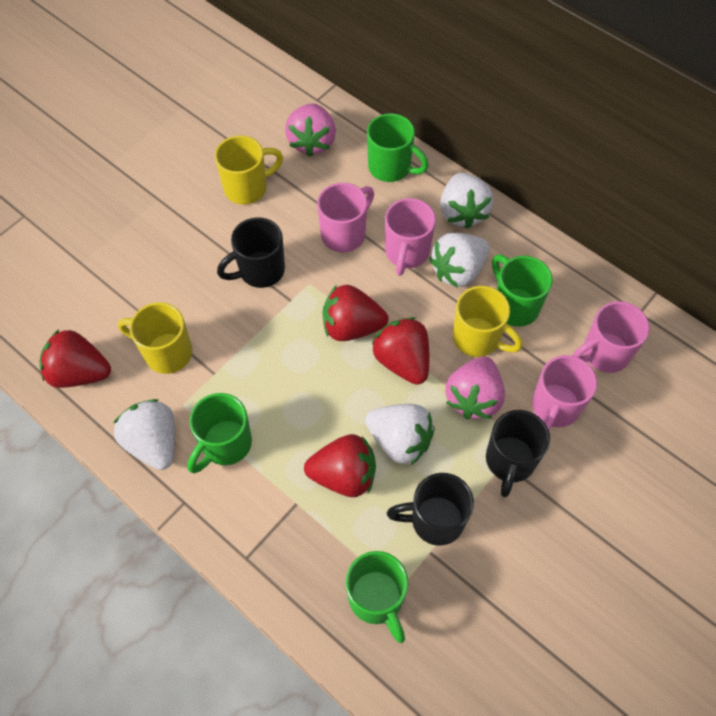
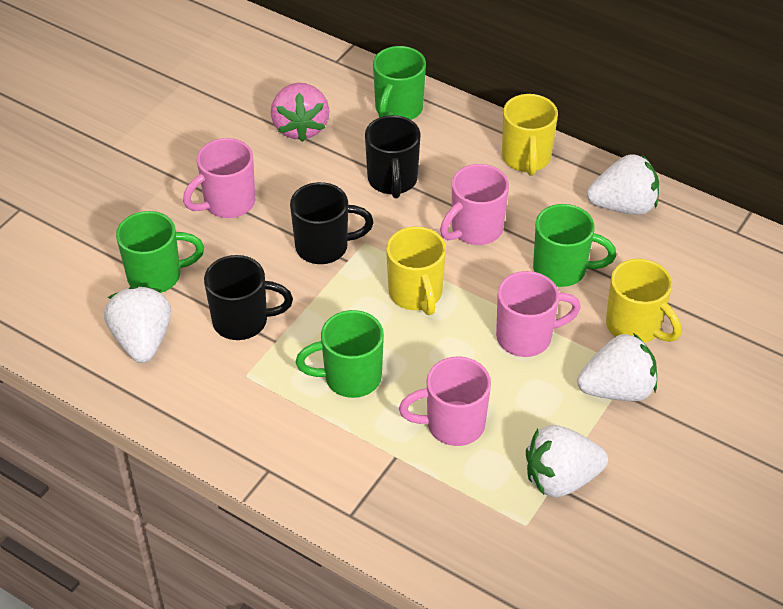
pink strawberry: [285,103,336,157] [445,356,505,419] = 2 -> [271,83,330,142] = 1
red strawberry: [40,329,111,388] [304,434,376,497] [322,285,389,341] [372,317,429,385] = 4 -> none = 0

